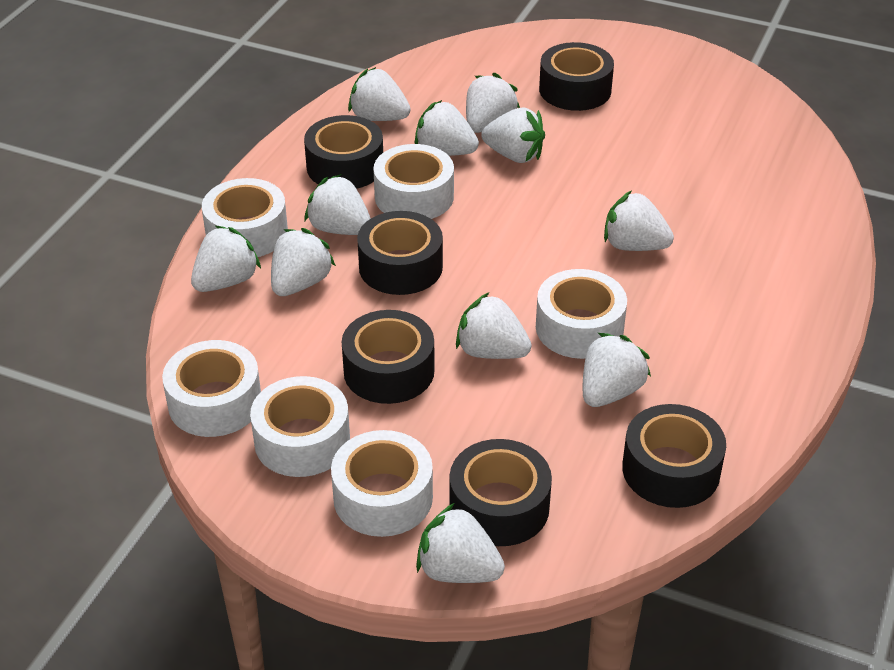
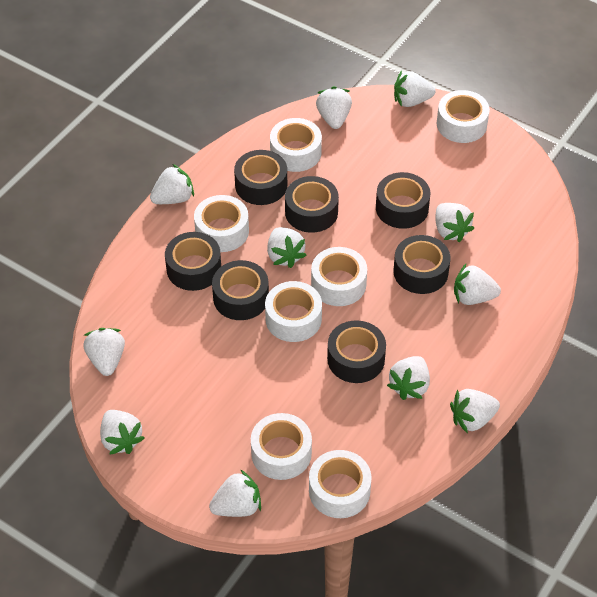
black tape: [304,115,383,189] [342,310,435,404] [357,211,443,295] [450,439,552,546] [539,42,614,111] [622,404,726,508] = 6 -> [165,232,221,291] [212,260,269,320] [234,150,287,205] [285,176,339,233] [327,320,386,383] [376,172,430,229] [393,235,450,294] = 7
white tape: [162,340,261,437] [202,178,288,257] [250,376,350,477] [331,430,433,537] [373,144,454,219] [536,269,627,359] = 6 -> [194,195,249,252] [251,413,312,480] [265,281,322,342] [270,118,322,172] [309,450,372,518] [311,247,367,306] [437,90,490,143] = 7

